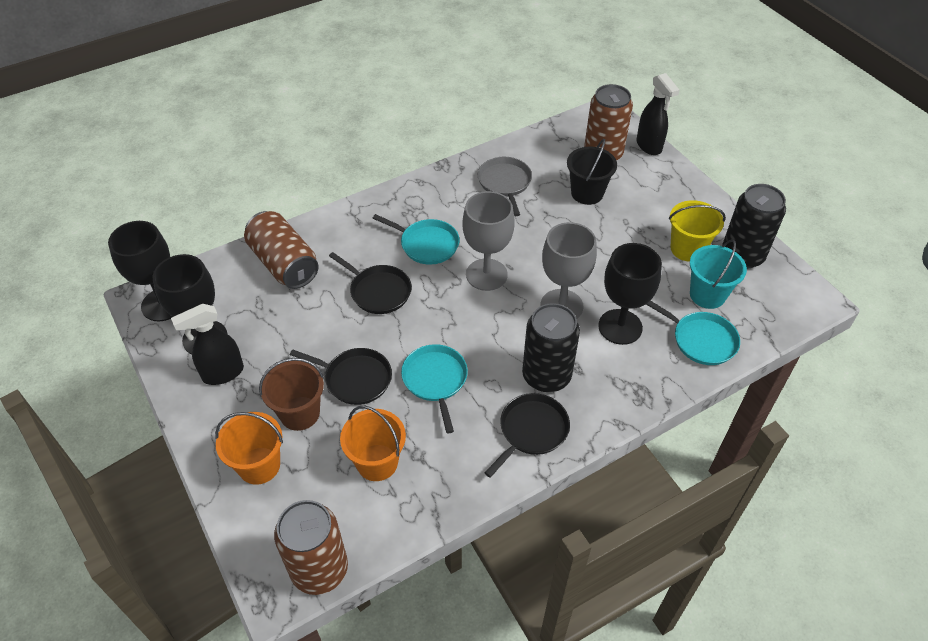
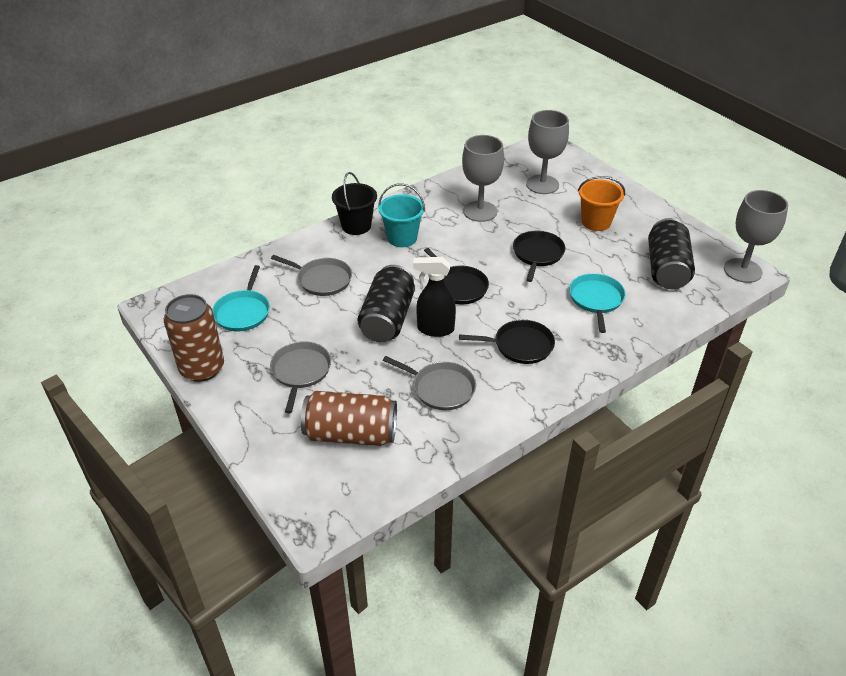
black goblet: [108,221,172,321] [153,254,227,355] [598,243,662,345] = 3 -> none = 0
black spray bottle: [171,304,244,385] [637,73,680,155] = 2 -> [413,257,456,337] = 1
brown bucket: [259,358,324,431] = 1 -> none = 0
brown can: [244,211,319,289] [274,500,348,595] [584,84,633,161] = 3 -> [164,294,224,382] [301,391,397,446] = 2
grey goblet: [463,191,515,291] [540,222,597,319] = 2 -> [462,135,504,222] [526,110,569,194] [724,190,788,283] = 3
grey pan: [478,157,532,216] = 1 -> [270,341,331,413] [271,255,352,296] [383,356,476,410] = 3
orange bucket: [215,412,283,485] [340,406,406,481] = 2 -> [578,176,625,231] = 1
turquoise pan: [373,214,460,265] [401,344,468,433] [646,300,740,365] = 3 -> [212,265,270,331] [569,273,626,333] = 2
yellow bucket: [669,200,726,262] = 1 -> none = 0

